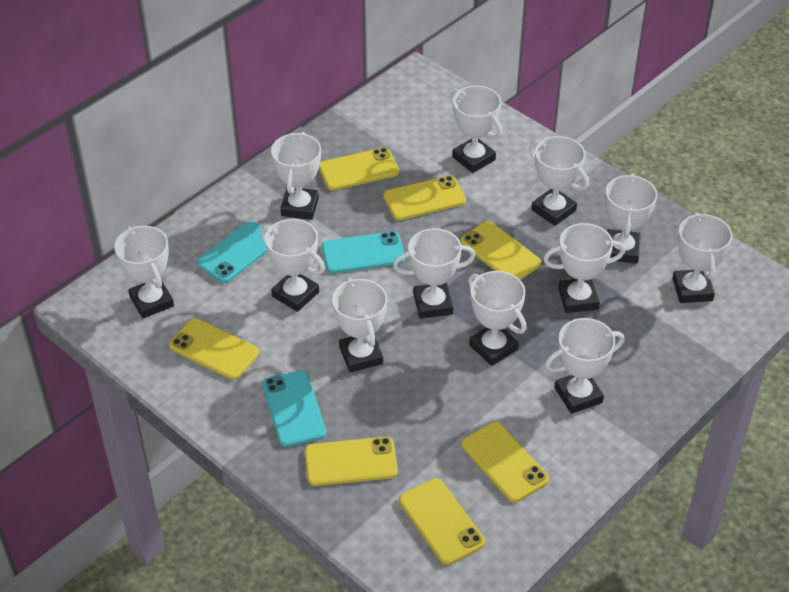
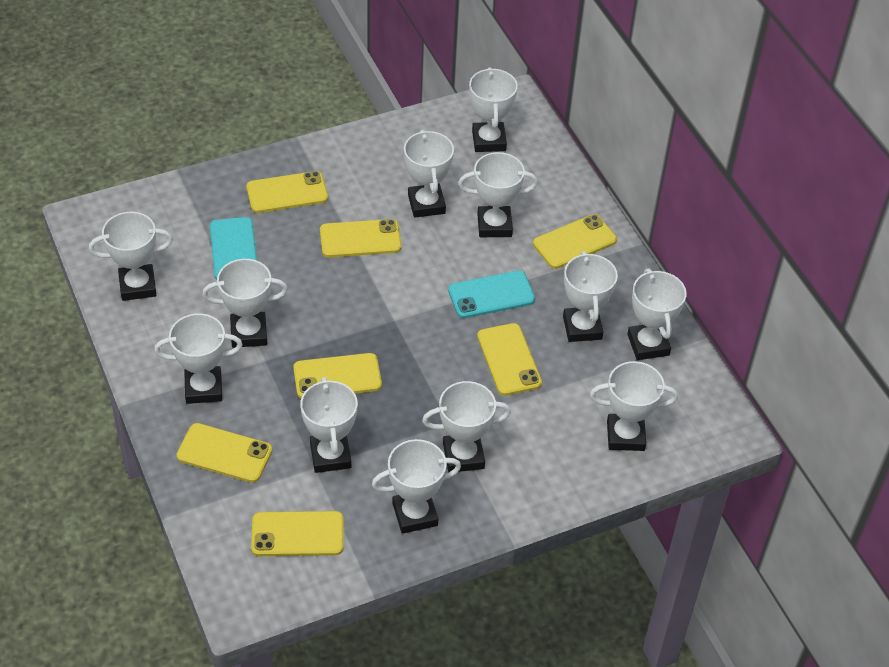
turquoise phone: [197,221,267,283] [262,370,326,447] [322,231,405,273] = 3 -> [210,217,257,280] [448,270,535,318] = 2

